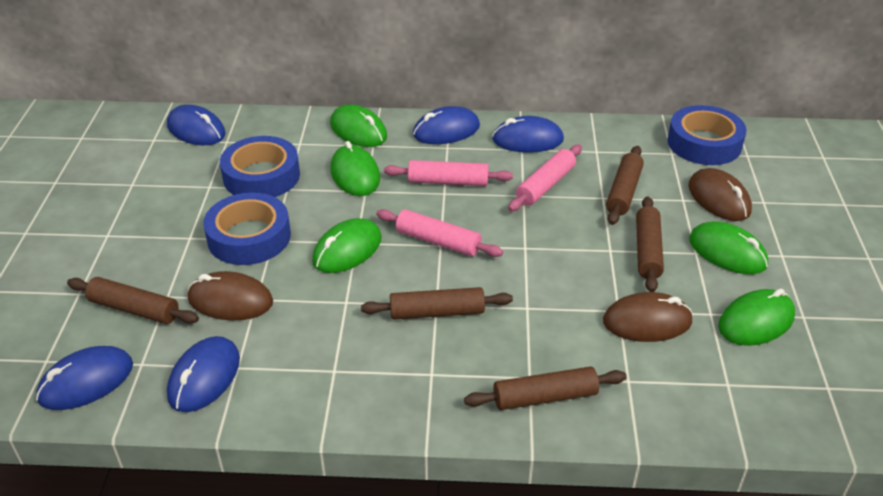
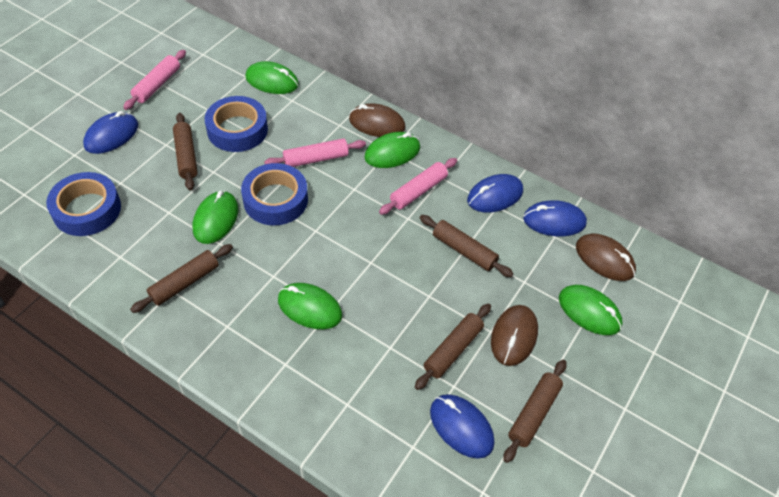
blue mouse: [36,346,133,410] [167,105,226,145] [167,336,240,412] [413,106,480,144] [492,116,564,153] = 5 -> [83,111,138,154] [430,394,494,459] [467,174,523,213] [523,200,587,236] = 4

